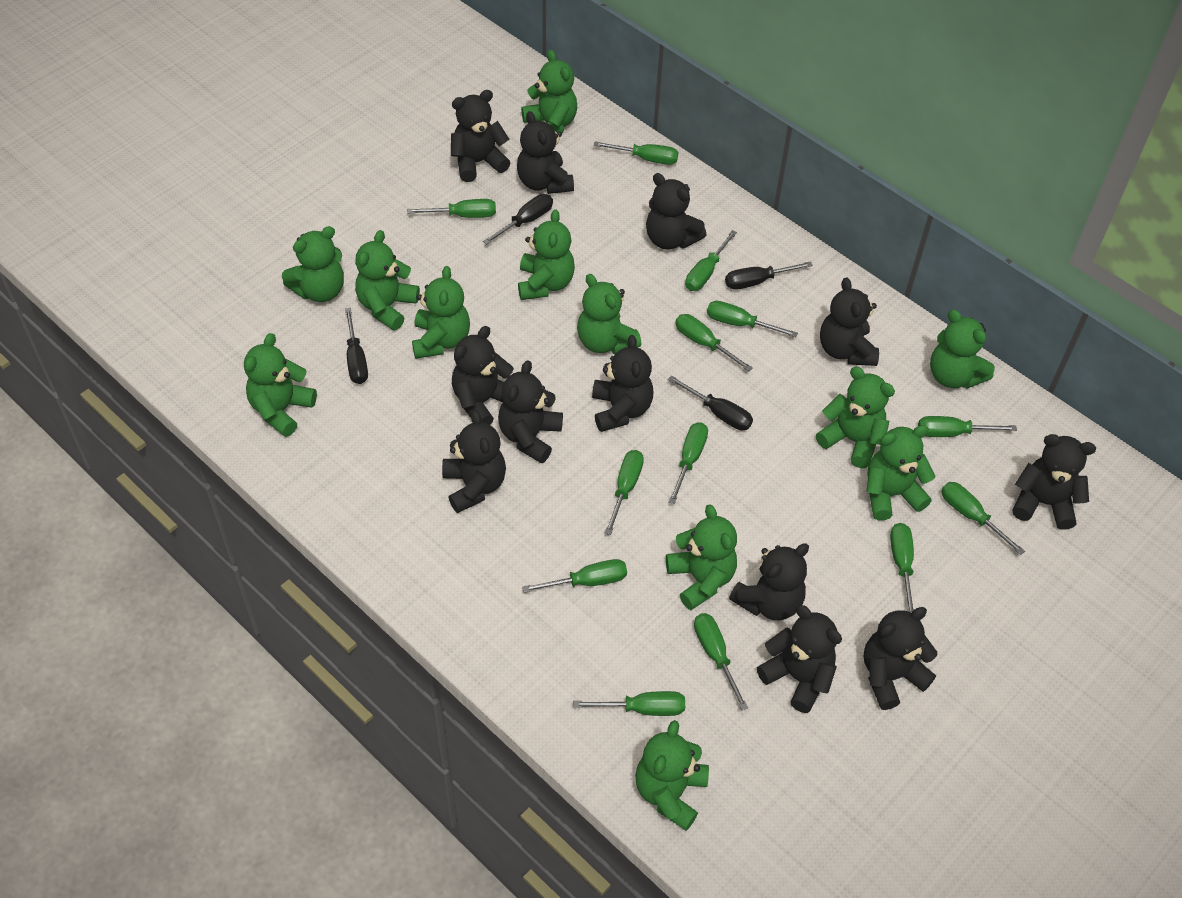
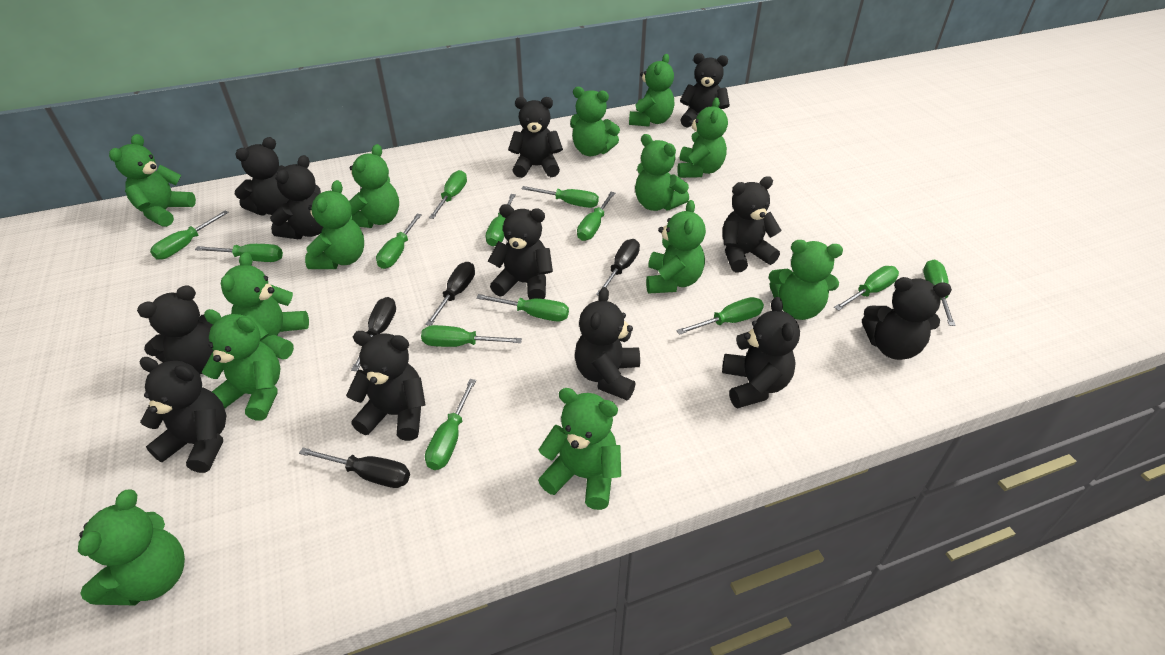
green teddy bear: [244,333,317,437] [282,226,344,302] [355,230,420,331] [412,266,470,359] [518,209,575,300] [521,50,577,133] [577,274,642,355] [635,720,709,831] [666,504,737,610] [816,367,895,468] [866,425,935,521] [930,310,995,389] = 12 -> [78,489,185,605] [109,134,196,227] [202,309,281,420] [221,252,309,360] [305,180,364,269] [349,144,399,228] [538,388,621,510] [570,87,620,156] [629,54,674,127] [635,134,689,211] [646,200,706,293] [677,98,728,178] [769,240,843,320] = 13

